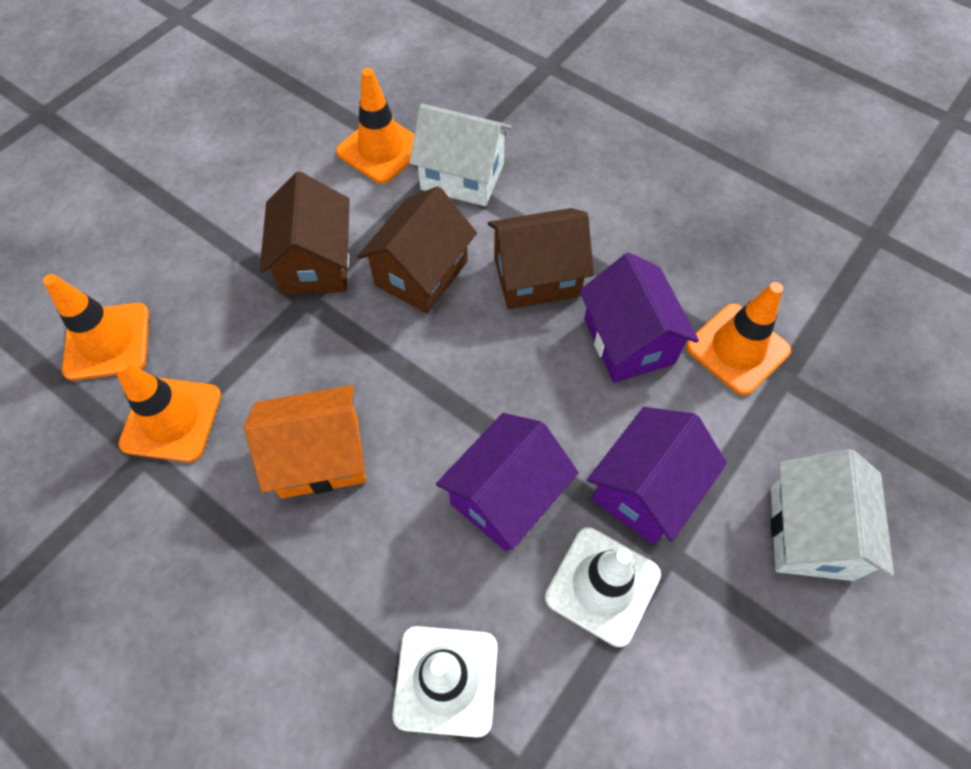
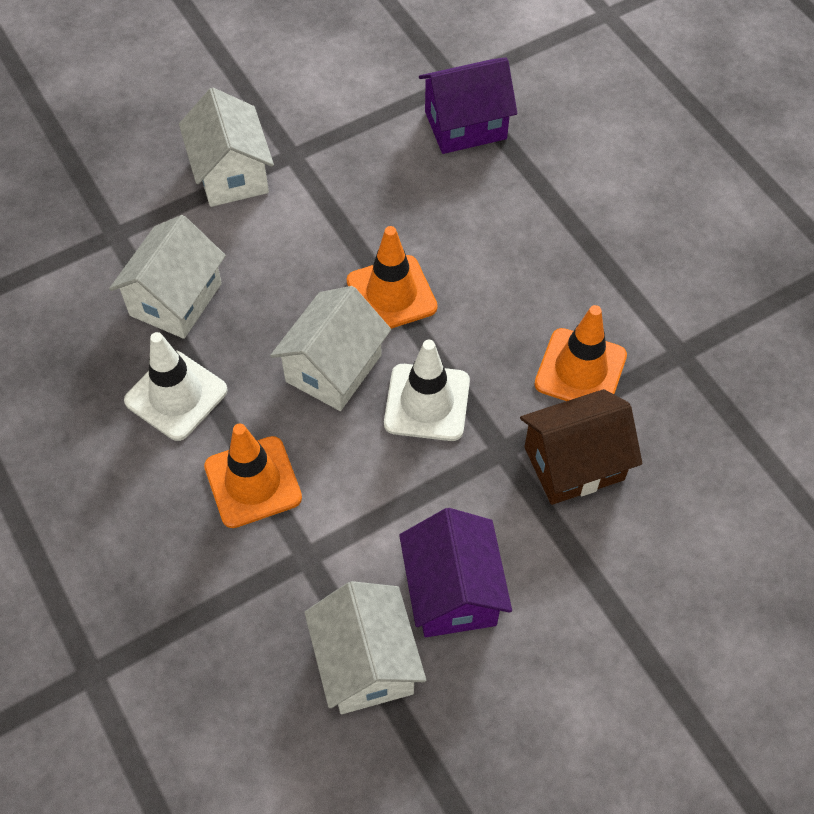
brown house: [260,172,350,295] [357,186,477,313] [488,208,594,309] = 3 -> [520,389,642,505] = 1
orange house: [244,385,366,498] = 1 -> none = 0
orange traffic cone: [43,274,149,380] [114,360,221,462] [336,68,414,184] [686,282,791,396] = 4 -> [204,424,302,528] [347,226,438,329] [534,305,627,401] = 3
purple house: [436,413,579,552] [579,252,699,383] [587,407,727,545] = 3 -> [399,508,512,637] [419,57,517,154] = 2
white house: [409,104,512,206] [771,449,894,581] = 2 -> [109,215,226,339] [179,88,274,207] [270,286,391,411] [304,581,426,714] = 4

